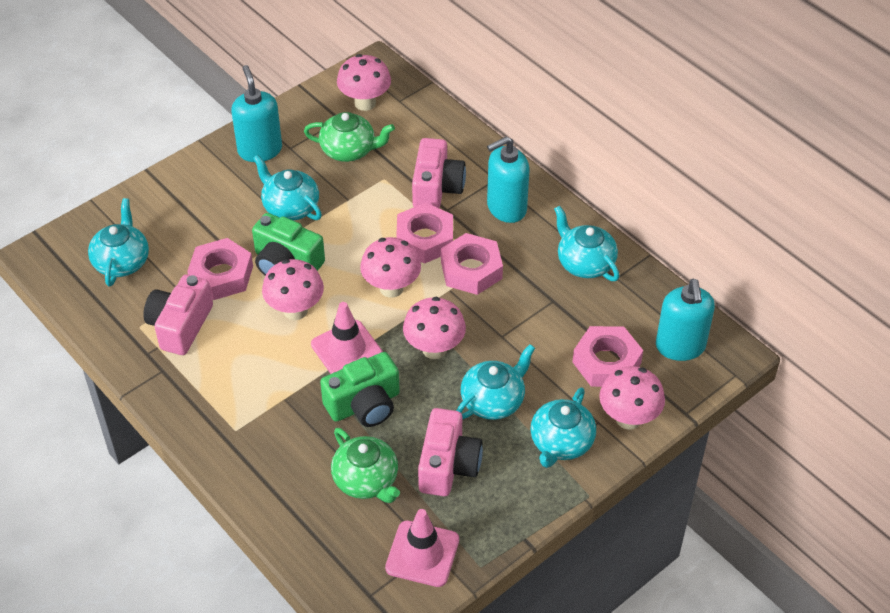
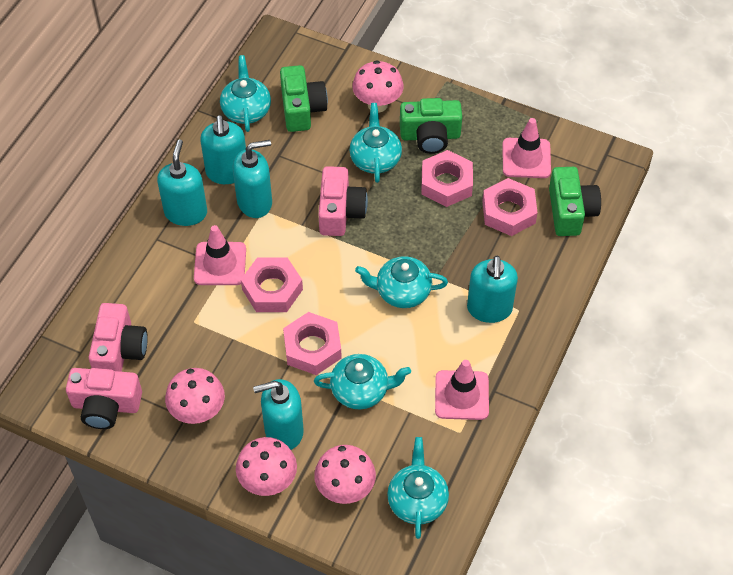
green camera: [252,213,325,276] [320,352,400,427] = 2 -> [280,65,328,132] [400,98,462,154] [549,167,601,236] = 3
green teapot: [304,112,395,162] [331,428,400,503] = 2 -> none = 0
pink mushroom: [262,259,324,320] [337,54,391,111] [360,237,421,298] [403,297,466,359] [599,366,665,430] = 5 -> [165,368,225,424] [236,437,297,496] [314,445,376,504] [352,60,404,113] = 4
pink traffic cone: [311,302,383,374] [385,509,459,587] = 2 -> [194,225,246,285] [435,360,489,420] [503,118,551,178] = 3
turquoise soap dispenser: [231,65,282,162] [487,136,529,223] [656,279,715,361] = 3 -> [157,139,207,226] [200,115,246,184] [233,140,272,218] [253,379,304,450] [467,256,518,323] = 5

